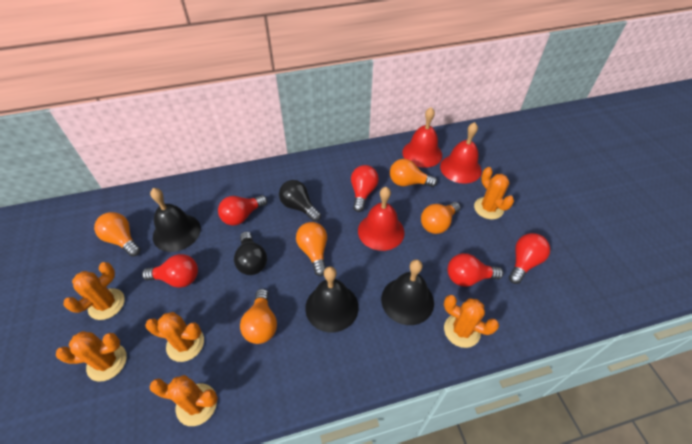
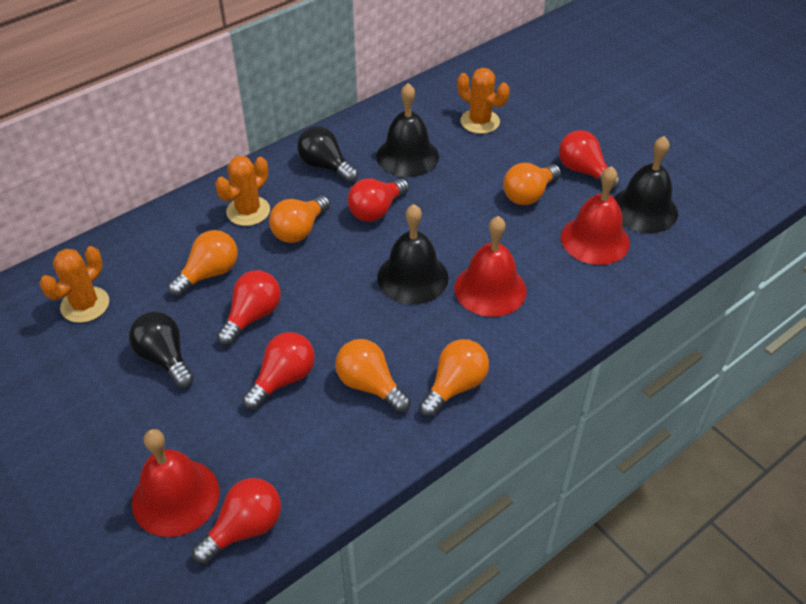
orange cactus: [56,331,127,382] [63,262,125,320] [145,312,204,362] [149,375,218,426] [444,295,499,348] [474,167,514,219] = 6 -> [39,246,109,323] [215,156,270,226] [457,68,510,134] = 3

